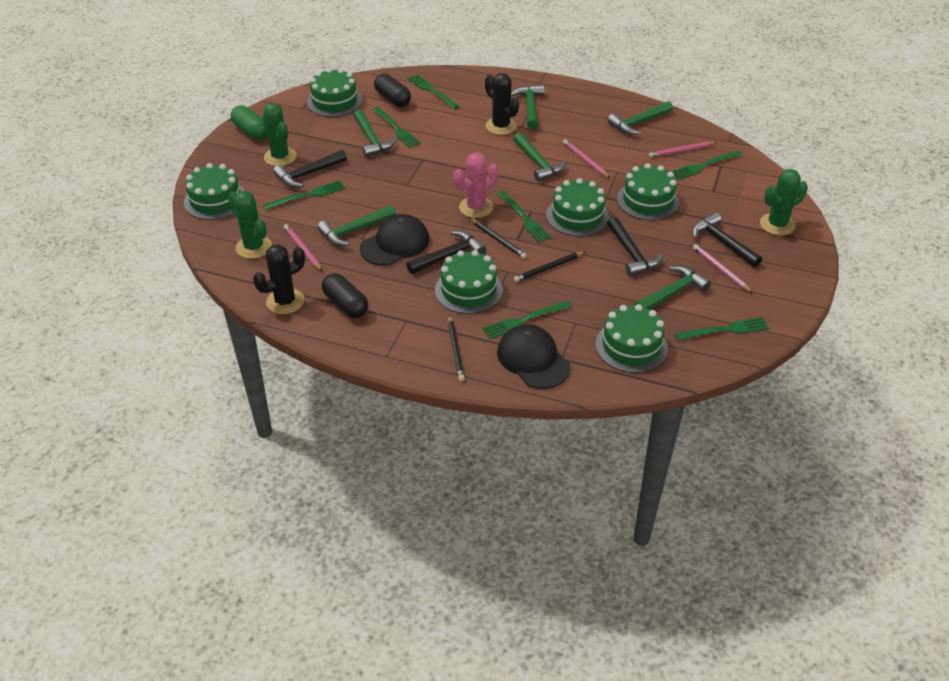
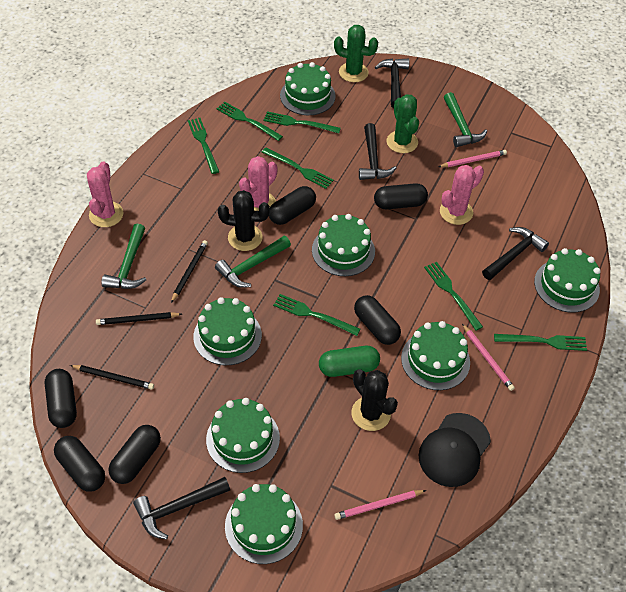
black cap: [360,214,429,266] [497,324,570,389] = 2 -> [418,413,491,487] = 1
black capsule: [322,273,368,318] [374,74,411,107] = 2 -> [45,369,77,428] [54,436,105,492] [108,425,161,484] [269,186,316,225] [354,295,401,345] [374,183,428,209] = 6
green cactus: [228,191,272,259] [262,103,297,166] [760,169,808,236] = 3 -> [334,25,378,82] [387,94,419,153] = 2
green cake: [184,163,245,220] [307,68,362,117] [435,250,503,314] [546,178,609,237] [596,304,668,373] [617,163,679,220] = 6 -> [193,297,262,365] [206,398,280,473] [225,484,303,564] [280,62,336,115] [312,214,375,276] [401,321,470,390] [534,248,601,313] = 7
green hammer: [317,205,396,246] [353,109,397,157] [511,85,544,129] [513,132,566,182] [607,101,673,135] [635,266,711,310] = 6 -> [101,224,146,289] [215,236,291,288] [444,92,487,147] = 3
pink cactus: [453,152,499,218] = 1 -> [87,161,124,227] [239,156,277,211] [440,165,484,225] = 3
pink pencil: [284,224,322,271] [563,139,610,178] [649,141,717,157] [693,244,753,293] = 4 -> [334,490,426,520] [438,150,507,167] [462,324,515,391] = 3

